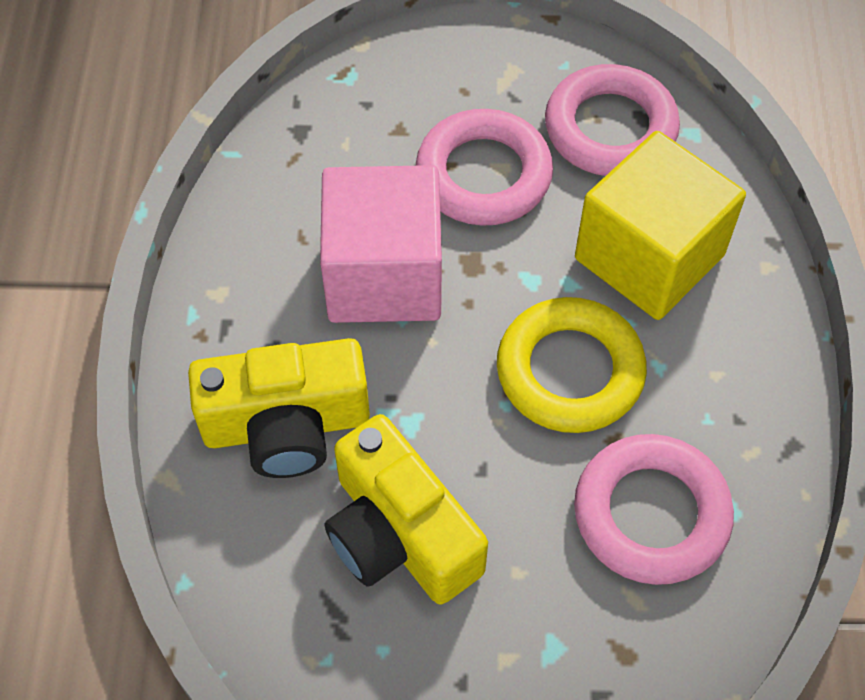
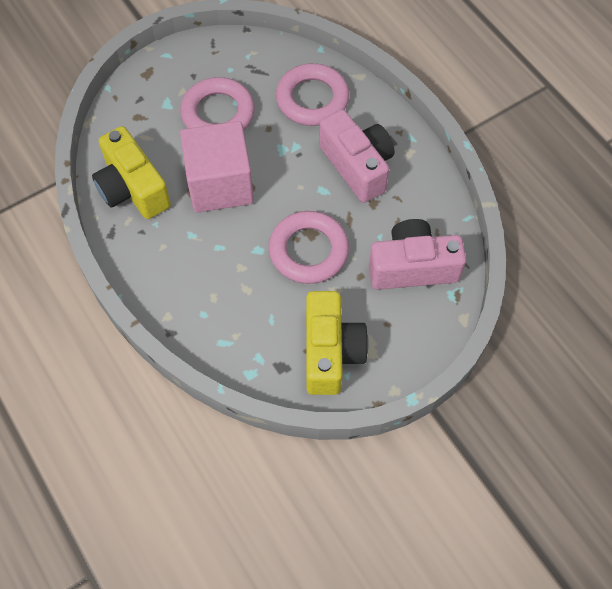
pink camera: none = 0 -> [319,110,394,203] [369,219,466,290] = 2
yellow cube: [575,131,746,320] = 1 -> none = 0
yellow ring: [497,297,647,433] = 1 -> none = 0

